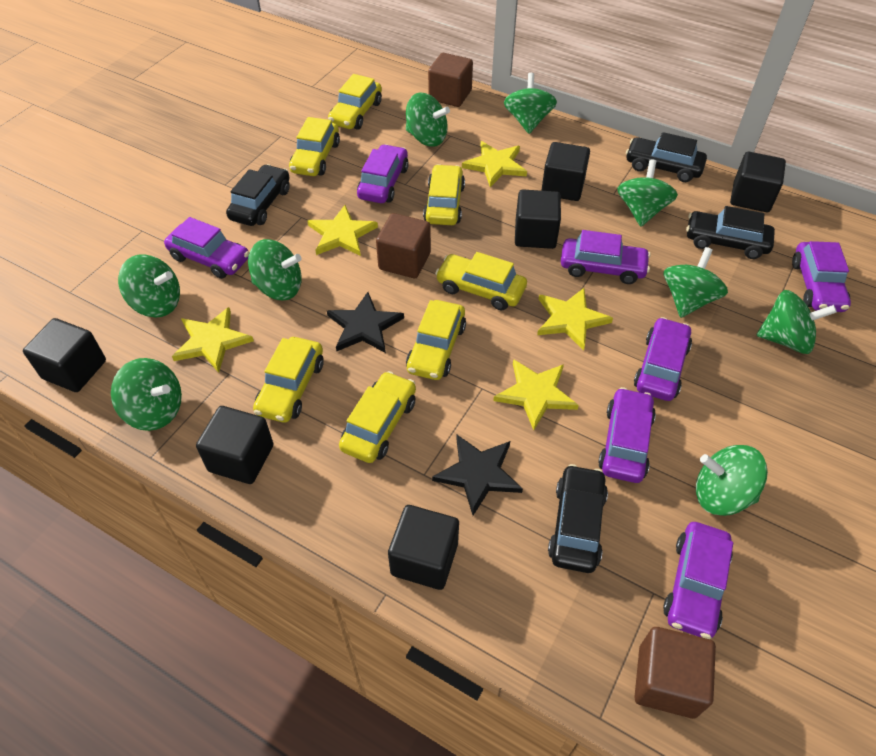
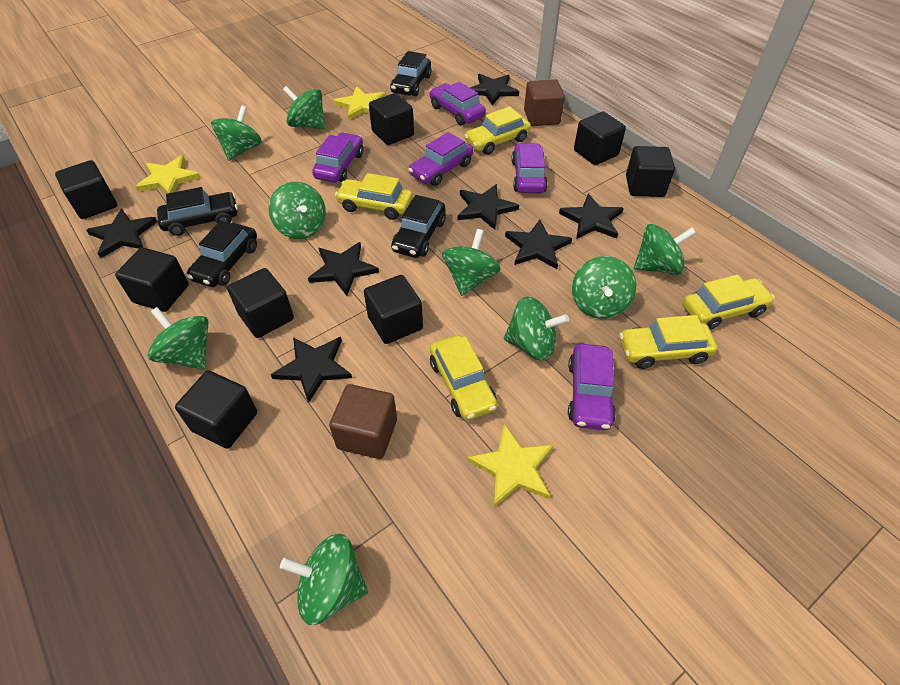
black cube: [23,318,106,392] [196,406,273,484] [388,505,459,590] [515,190,561,249] [541,142,590,201] [730,152,786,212] = 6 -> [55,160,117,219] [115,247,189,312] [175,370,257,449] [227,268,294,338] [364,275,423,344] [369,93,414,145] [574,111,626,165] [626,146,675,197] = 8
black star: [327,292,404,353] [432,435,523,515] = 2 -> [86,209,157,258] [271,337,352,403] [308,242,379,296] [458,184,519,230] [470,74,519,106] [505,220,572,269] [559,194,624,239] = 7
brown cube: [376,213,431,278] [428,53,473,107] [634,627,716,719] = 3 -> [329,384,397,459] [524,79,565,126] = 2
purple car: [164,217,249,279] [357,144,409,203] [561,230,651,284] [598,387,656,483] [634,317,692,401] [663,522,733,639] [792,241,851,312] = 7 -> [312,132,363,183] [408,132,473,186] [429,82,486,125] [511,143,548,193] [568,344,616,430] = 5
yellow car: [253,337,324,422] [289,117,340,176] [328,74,382,130] [339,371,416,463] [406,300,466,380] [423,164,465,225] [435,252,527,310] = 7 -> [335,173,413,220] [430,335,497,421] [464,106,531,155] [619,315,717,369] [683,274,775,330] = 5
yellow star: [172,307,254,373] [308,205,378,256] [462,141,527,187] [493,359,579,430] [537,288,613,351] = 5 -> [135,156,201,194] [333,86,386,120] [467,424,554,507] = 3

